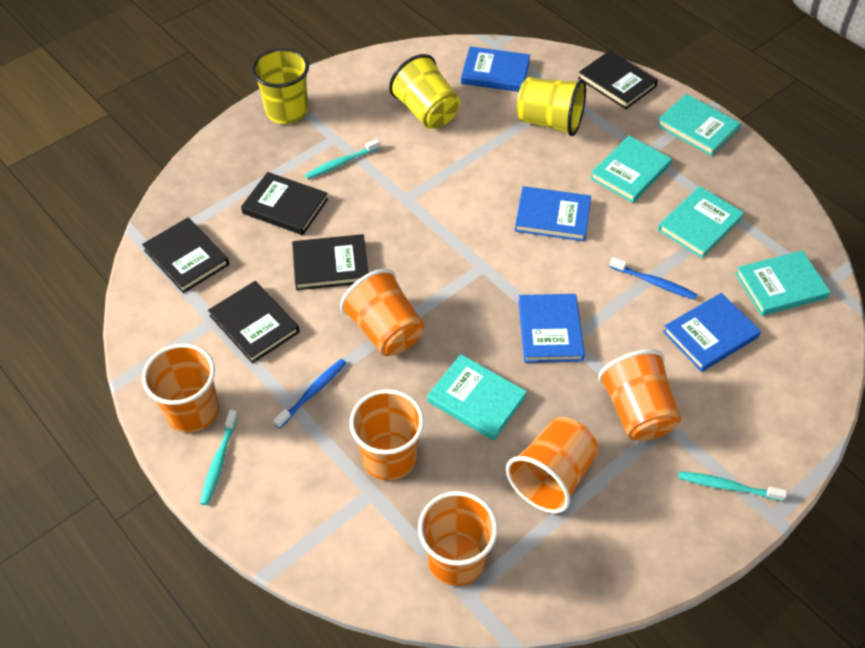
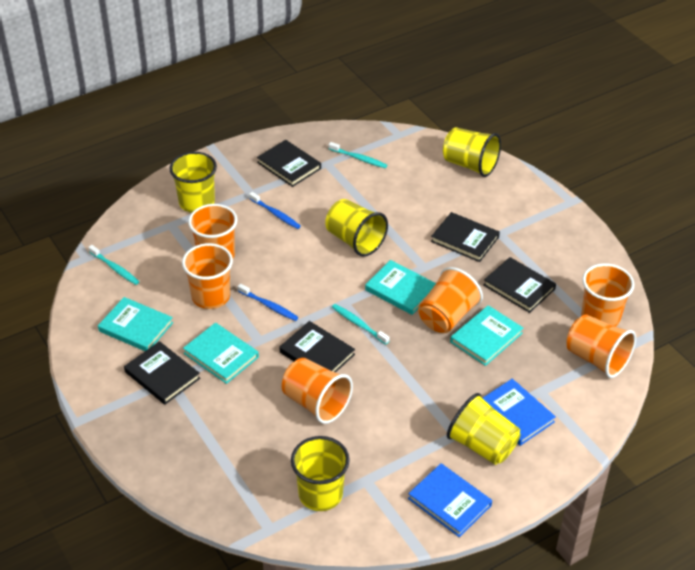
blue book: [461,46,530,92] [515,186,591,241] [518,294,585,363] [663,293,761,372] = 4 -> [408,463,492,537] [483,379,556,446] = 2
turquoise book: [427,354,527,441] [590,136,672,203] [657,94,741,156] [658,186,744,258] [735,250,831,316] = 5 -> [98,297,173,351] [183,323,259,384] [365,260,436,315] [450,305,523,366] = 4
yellow cup: [252,48,309,124] [389,54,460,129] [516,77,586,136] = 3 -> [170,152,217,213] [291,436,350,511] [325,199,388,257] [443,127,501,177] [447,393,521,465] = 5

